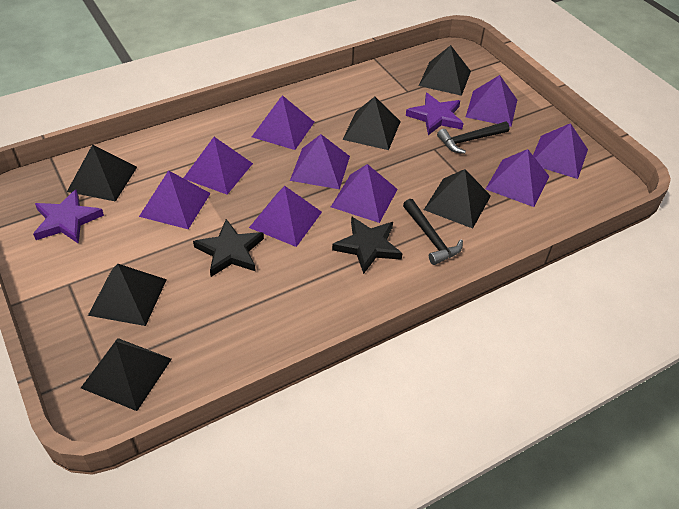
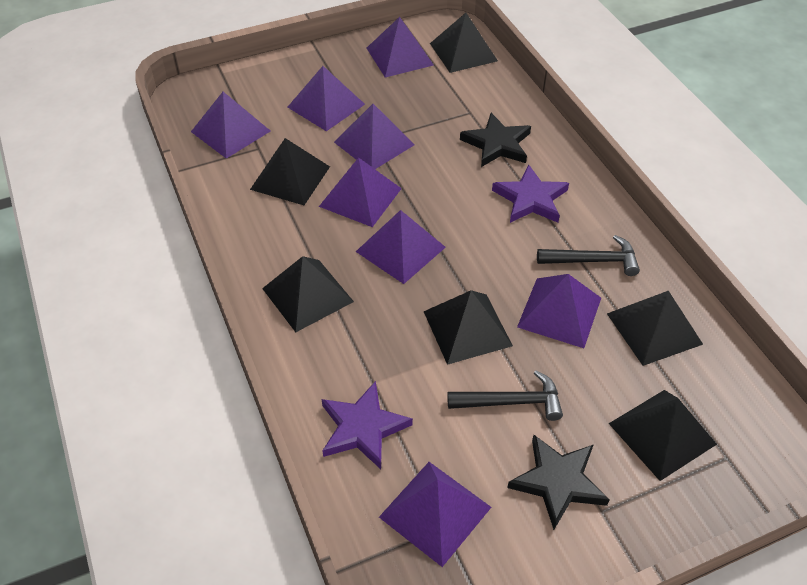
purple pyramid: [139,170,211,229] [184,137,253,195] [249,186,322,247] [252,95,314,150] [290,134,350,189] [331,164,398,223] [466,75,517,127] [486,149,550,207] [533,123,588,179] = 9 -> [191,92,270,159] [288,66,365,131] [319,157,402,227] [334,104,415,169] [356,210,446,284] [367,17,434,78] [379,462,491,567] [517,274,601,348] = 8

